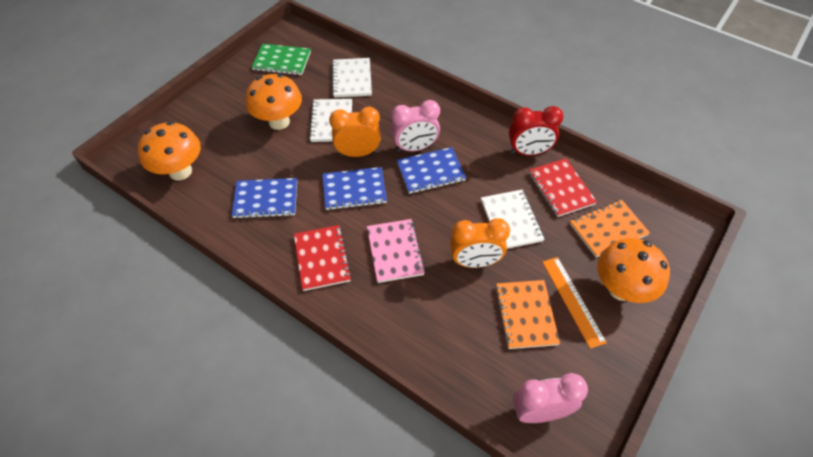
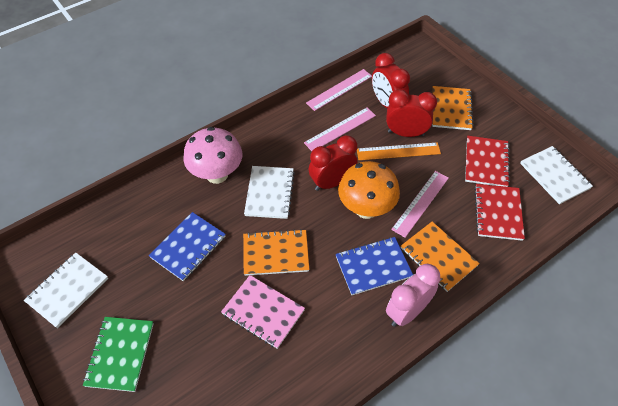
blue notebook: [232,178,297,219] [322,167,387,210] [397,147,466,194] = 3 -> [149,212,226,281] [336,237,413,295] = 2
orange clock: [329,106,381,157] [450,218,510,268] = 2 -> none = 0
orange mushroom: [138,121,201,180] [246,74,302,130] [597,238,670,303] = 3 -> [338,161,400,219] = 1
orange notebook: [495,280,560,349] [570,200,650,258] = 2 -> [243,229,309,276] [401,222,480,292] [432,86,474,130] = 3
pink clock: [391,100,440,152] [513,373,588,423] = 2 -> [386,264,440,327] = 1
pink mushroom: none = 0 -> [183,127,242,184] = 1
pink ruler: none = 0 -> [304,108,376,151] [306,69,372,111] [391,171,449,238] = 3
red clock: [509,106,564,155] = 1 -> [309,135,358,191] [372,53,410,108] [386,89,437,137] = 3

